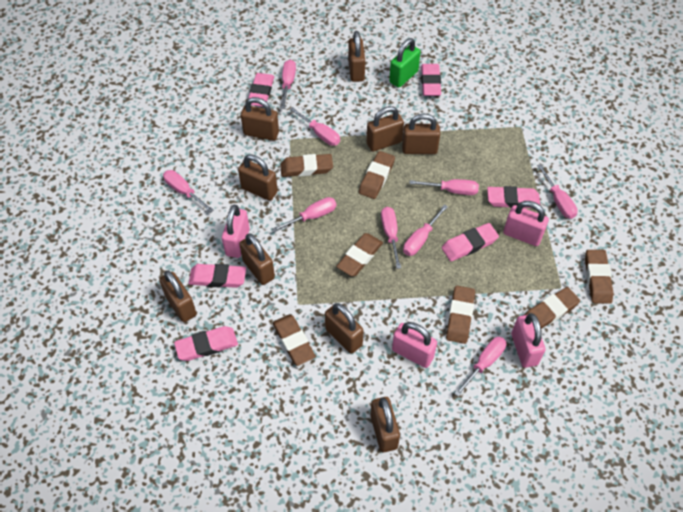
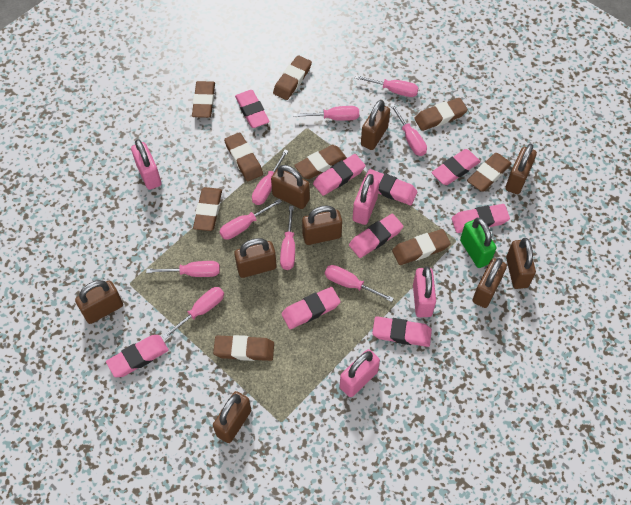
brown eraser: [272,314,316,366] [280,154,333,177] [336,233,383,276] [359,151,395,199] [446,286,475,344] [523,287,580,329] [585,250,614,304] = 7 -> [192,81,215,118] [193,187,222,231] [213,335,274,361] [224,132,263,181] [273,55,312,100] [294,145,347,179] [392,229,451,265] [414,98,468,131] [467,153,512,192] = 9
pink eraser: [174,326,238,361] [189,264,246,288] [248,73,274,107] [421,64,441,96] [442,223,499,261] [487,186,540,208] = 6 -> [106,335,169,377] [235,90,270,128] [282,287,341,329] [313,154,365,196] [349,214,404,258] [366,169,417,205] [373,316,432,347] [431,149,481,185] [452,204,510,233] = 9

